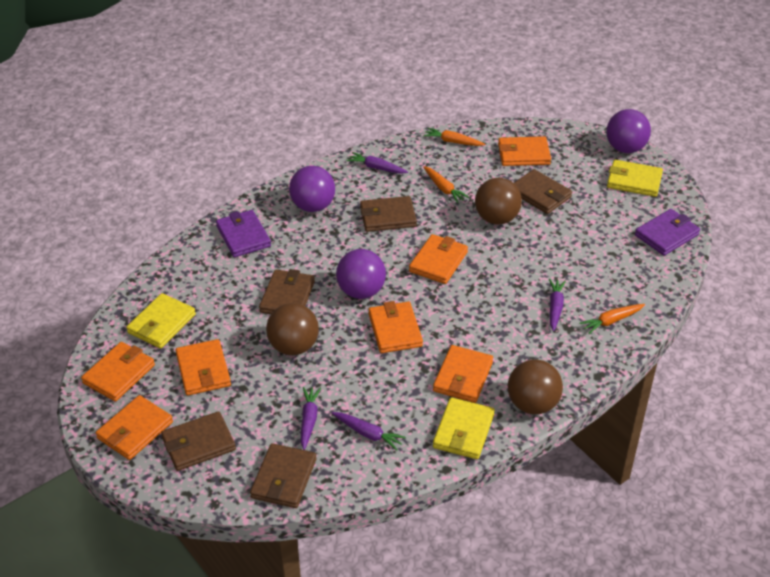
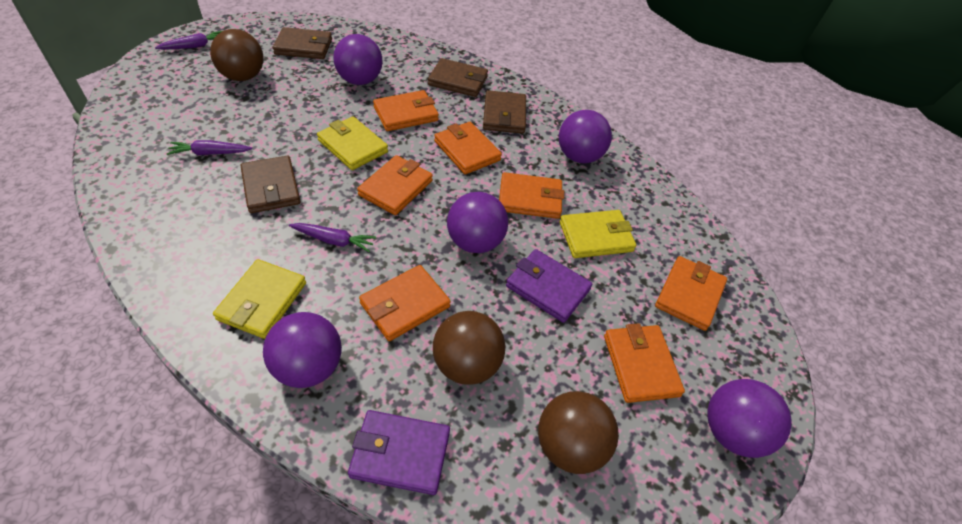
brown wallet: [161,411,236,471] [250,443,316,508] [259,269,315,314] [360,196,417,232] [514,169,572,214] = 5 -> [241,156,301,213] [273,27,332,59] [428,58,488,97] [483,90,526,134] = 4
orange carrot: [423,128,485,146] [423,166,469,203] [579,304,645,334] = 3 -> none = 0
purple ball: [289,166,335,212] [336,249,386,299] [606,109,651,153] = 3 -> [263,312,342,388] [333,34,383,85] [447,192,508,253] [559,110,612,163] [707,379,791,458] = 5
purple carrot: [301,387,321,450] [332,412,406,451] [347,152,408,174] [549,279,566,331] = 4 -> [155,31,222,50] [166,140,252,155] [289,223,376,252] = 3

